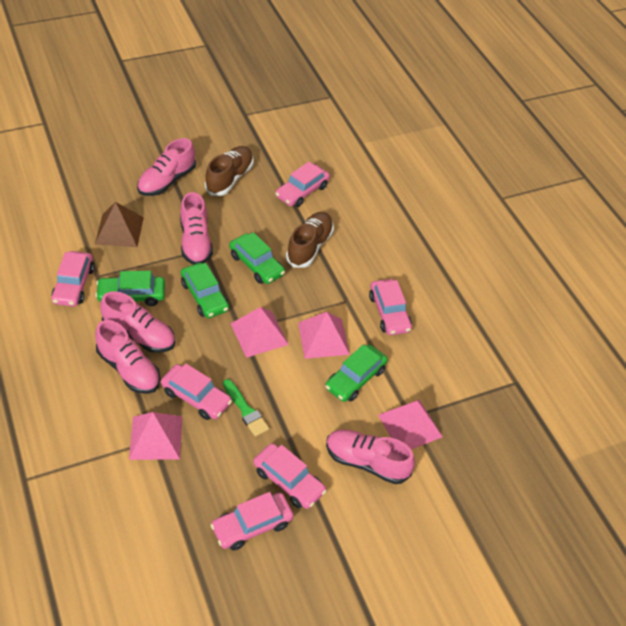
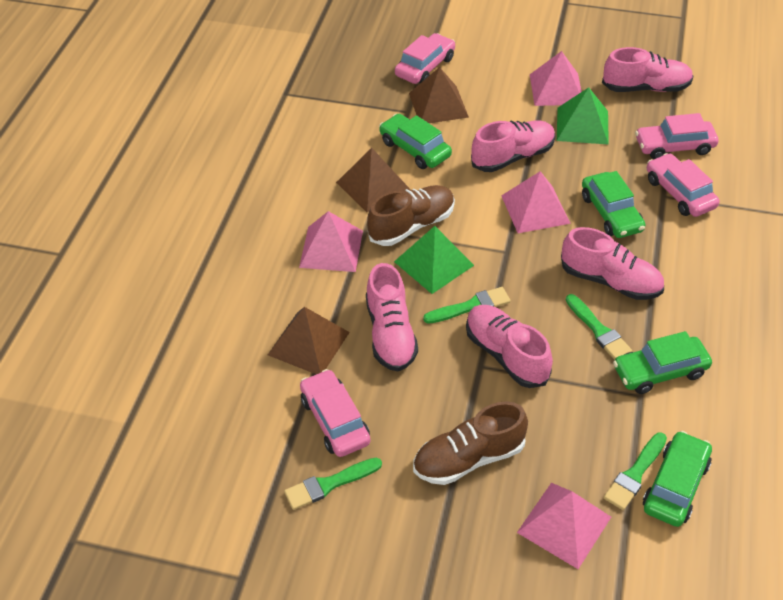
brown pyramid: [95,202,144,247] = 1 -> [268,307,350,374] [336,148,410,212] [409,67,469,123] = 3
green brush: [223,379,269,437] = 1 -> [284,457,382,510] [423,287,511,324] [566,294,632,360] [604,432,667,510] = 4
green pyramid: none = 0 -> [394,226,474,294] [557,87,609,145] = 2
pink car: [51,251,94,307] [161,363,232,420] [211,492,294,550] [253,443,327,509] [275,162,330,207] [369,279,412,335] = 6 -> [300,369,371,457] [395,33,455,84] [635,113,719,159] [647,153,720,217] = 4

